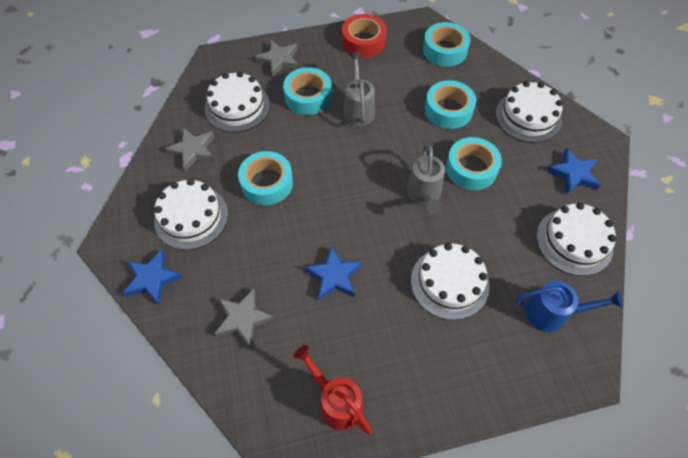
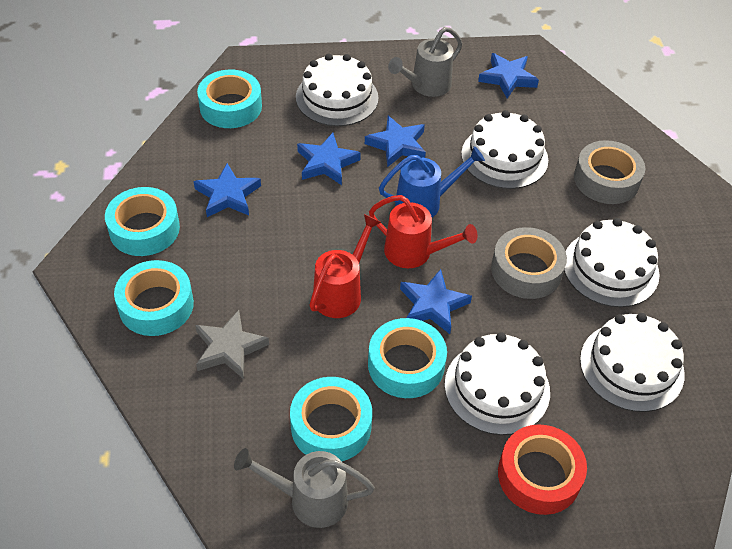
blue star: [123,250,183,305] [305,246,362,300] [546,148,600,194] = 3 -> [194,163,261,217] [297,133,361,185] [365,116,426,167] [400,269,472,334] [478,53,539,98] = 5
grey star: [165,127,215,172] [214,288,274,348] [255,40,299,78] = 3 -> [195,310,269,379] = 1
grey tape: none = 0 -> [491,227,567,299] [574,140,645,204] = 2
red watering can: [293,345,372,434] = 1 -> [310,214,381,318] [369,195,478,268] = 2

